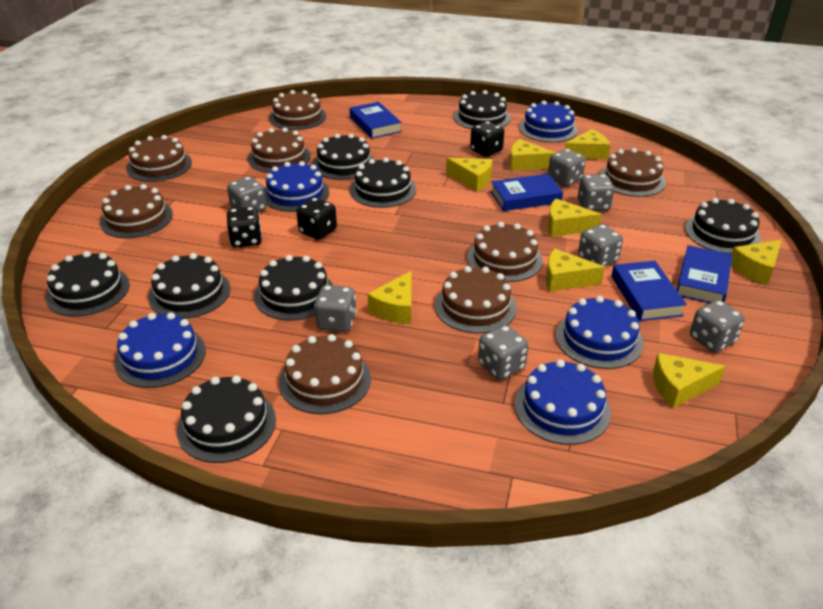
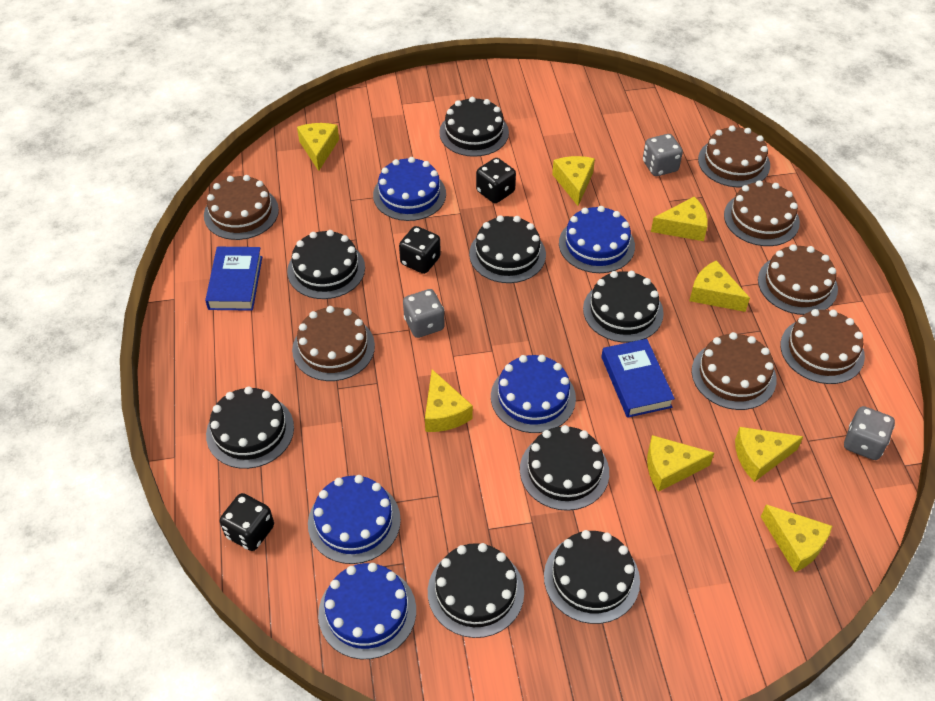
blue book: [350,102,402,139] [490,174,563,211] [612,261,687,321] [677,245,732,303] = 4 -> [205,247,262,311] [601,339,675,418] = 2
brown cake: [100,184,173,238] [126,135,192,182] [248,127,311,173] [269,90,326,130] [279,334,371,414] [435,266,517,333] [467,222,543,282] [600,148,666,197] = 8 -> [204,175,279,240] [292,306,375,381] [692,332,777,410] [698,125,770,187] [724,180,800,246] [758,244,838,315] [780,309,865,384] = 7
grey dice: [227,176,266,212] [314,285,357,332] [478,325,528,380] [548,149,586,187] [578,174,614,211] [578,224,623,267] [690,300,745,352] = 7 -> [403,289,445,338] [643,134,683,176] [844,406,895,460] = 3

